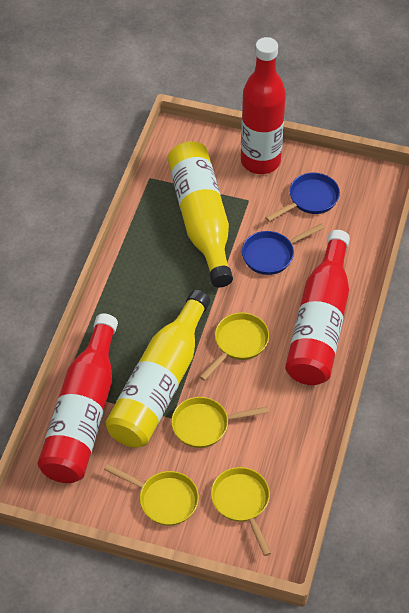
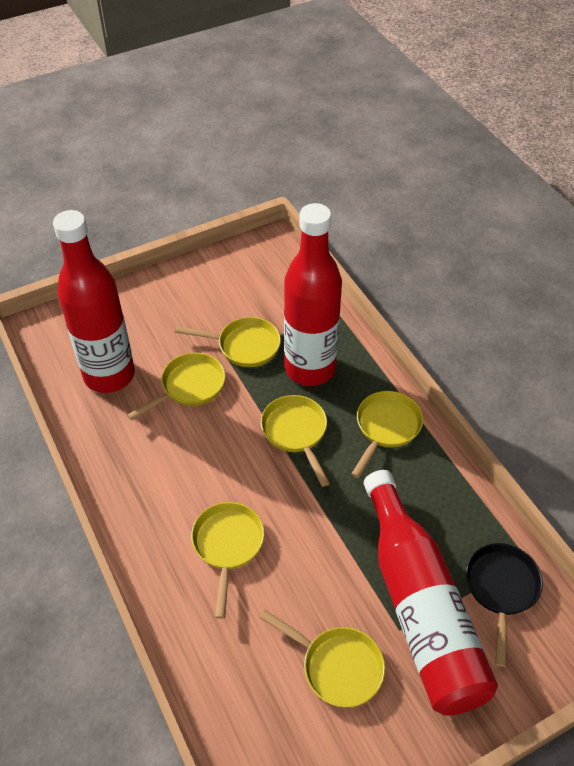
black pan: none = 0 -> [466,543,543,667] = 1
blue pan: [242,224,324,275] [265,172,340,221] = 2 -> none = 0
yellow bottle: [105,290,210,448] [168,141,233,287] = 2 -> none = 0
yellow pan: [104,464,199,526] [171,397,269,448] [200,313,269,381] [211,467,271,556] = 4 -> [127,353,225,421] [175,317,281,367] [191,502,264,619] [259,610,385,707] [261,395,330,487] [351,391,423,478] = 6

